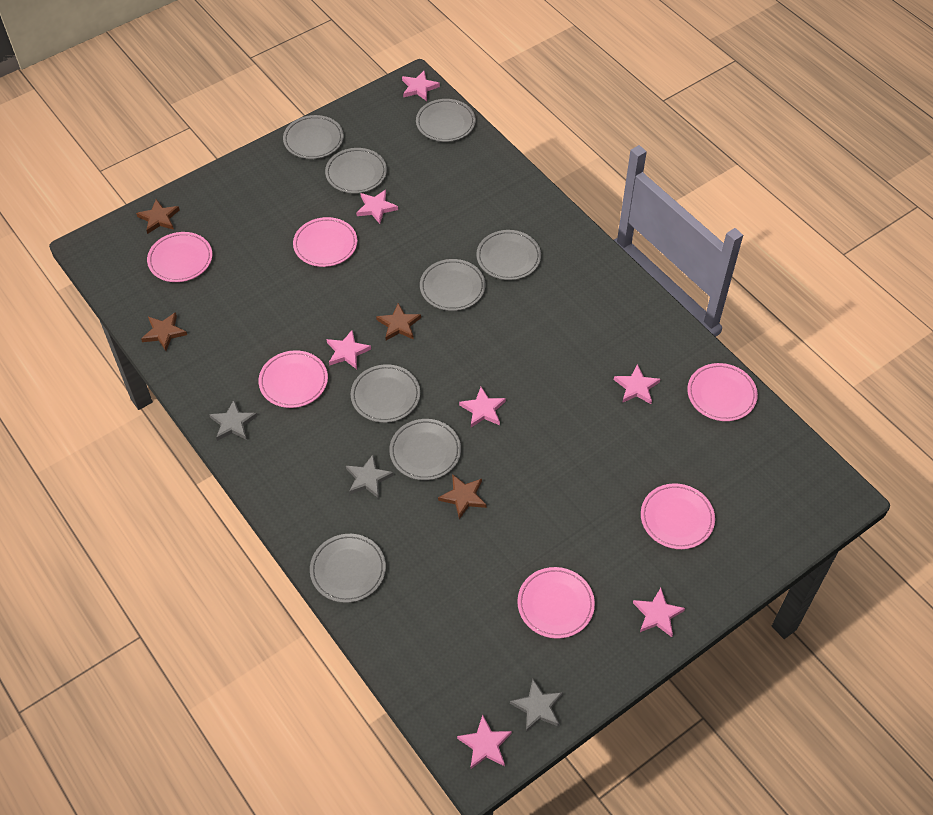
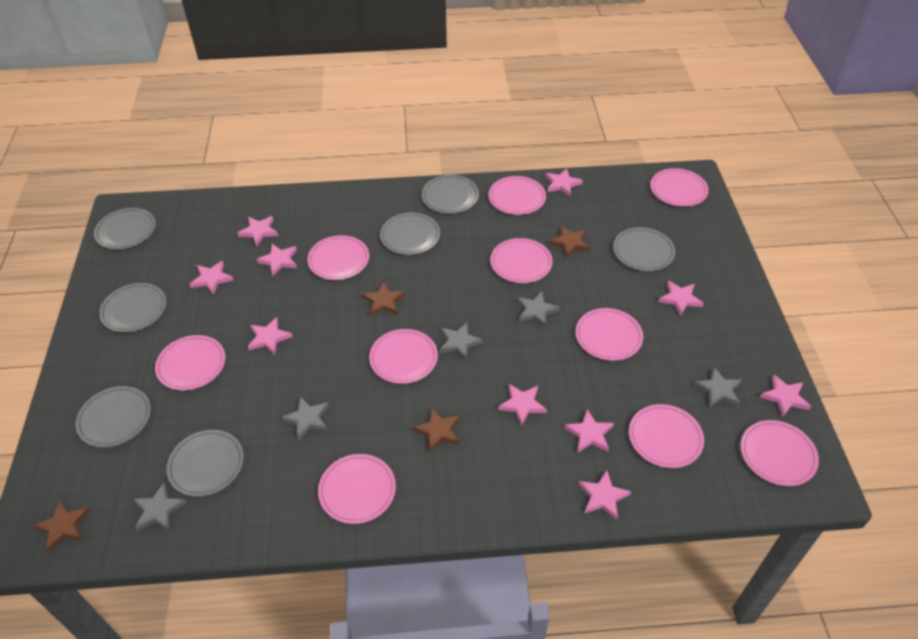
grey plate: [283,115,344,159] [310,534,386,603] [325,148,387,194] [351,364,420,423] [389,419,461,480] [416,99,476,142] [420,259,485,311] [476,230,541,280] = 8 -> [76,386,151,447] [94,208,156,249] [99,283,166,332] [166,430,244,497] [380,212,440,255] [422,175,479,214] [613,227,675,271] = 7
grey star: [209,400,257,441] [346,455,394,498] [510,679,563,732] = 3 -> [133,483,187,531] [281,397,329,440] [439,323,483,360] [517,291,560,327] [694,367,741,408] = 5
pink plate: [147,232,212,282] [258,350,328,408] [293,217,357,267] [517,567,595,639] [641,483,715,549] [687,363,758,421] = 6 -> [155,335,225,391] [307,235,369,280] [318,454,396,524] [369,329,438,384] [488,176,546,215] [490,238,553,283] [576,308,643,361] [629,404,704,468] [650,168,709,207] [741,420,819,486] = 10
pink star: [327,330,371,369] [356,190,398,224] [402,71,440,101] [457,715,512,769] [459,387,506,427] [614,364,660,404] [633,588,685,637] = 7 -> [190,261,233,295] [237,216,278,247] [247,317,293,355] [257,244,297,276] [498,384,547,426] [545,168,583,196] [565,410,614,452] [578,471,631,520] [659,281,704,316] [760,375,811,417] = 10

